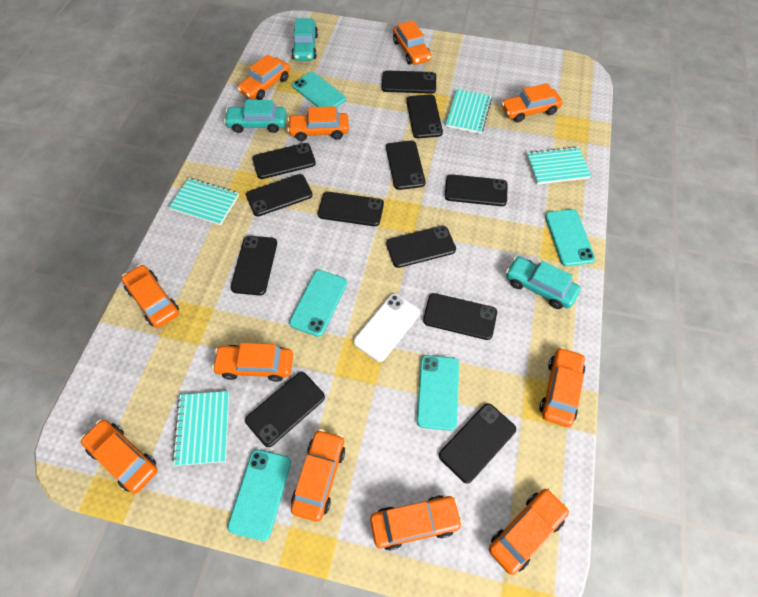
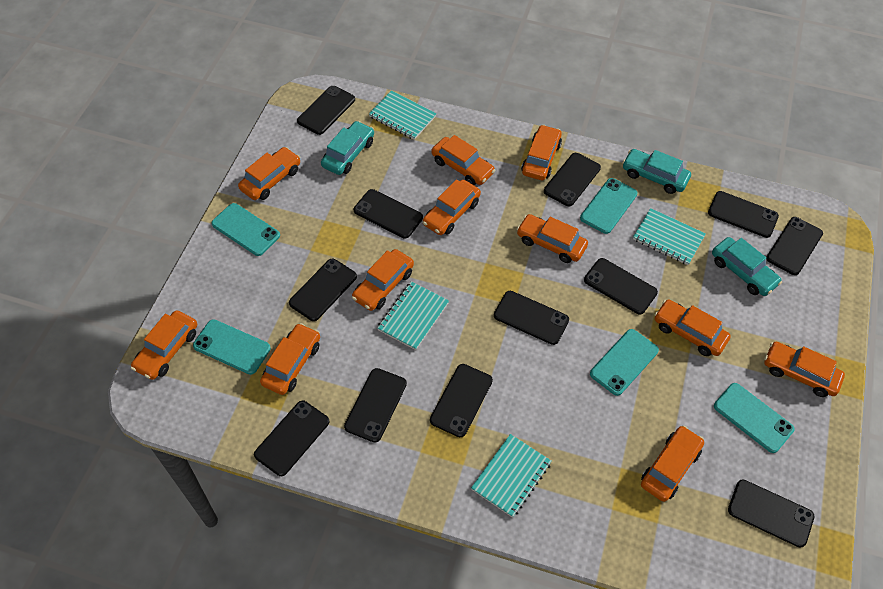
white phone: [353,294,420,362] = 1 -> none = 0

